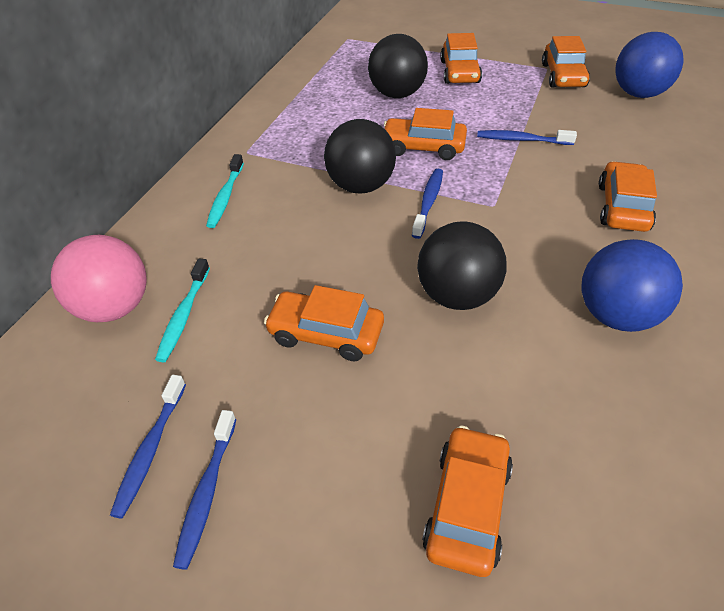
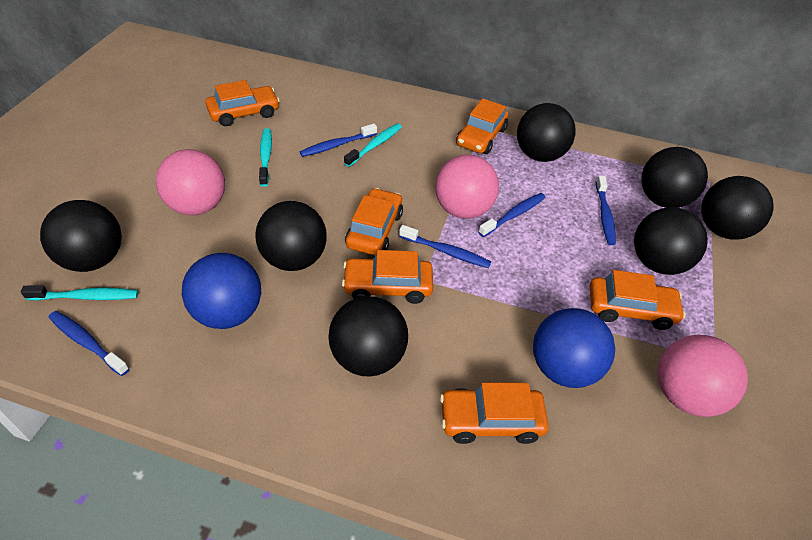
black ball: [324,119,396,193] [368,34,428,98] [417,221,507,310] = 3 -> [40,200,122,272] [255,201,327,271] [328,296,408,377] [517,103,576,162] [634,207,708,275] [641,147,708,208] [701,176,774,240] = 7
blue toothbrush: [110,375,186,519] [173,410,236,570] [412,169,443,239] [477,130,577,145] = 4 -> [49,311,130,376] [300,124,377,157] [399,225,491,268] [478,193,546,237] [596,175,616,245] = 5
pink ball: [51,235,147,322] = 1 -> [156,149,225,215] [435,155,499,219] [658,335,748,417] = 3
turquoise toothbrush: [155,258,210,362] [206,154,244,228] = 2 -> [21,285,138,301] [259,128,272,187] [344,124,402,167] = 3

